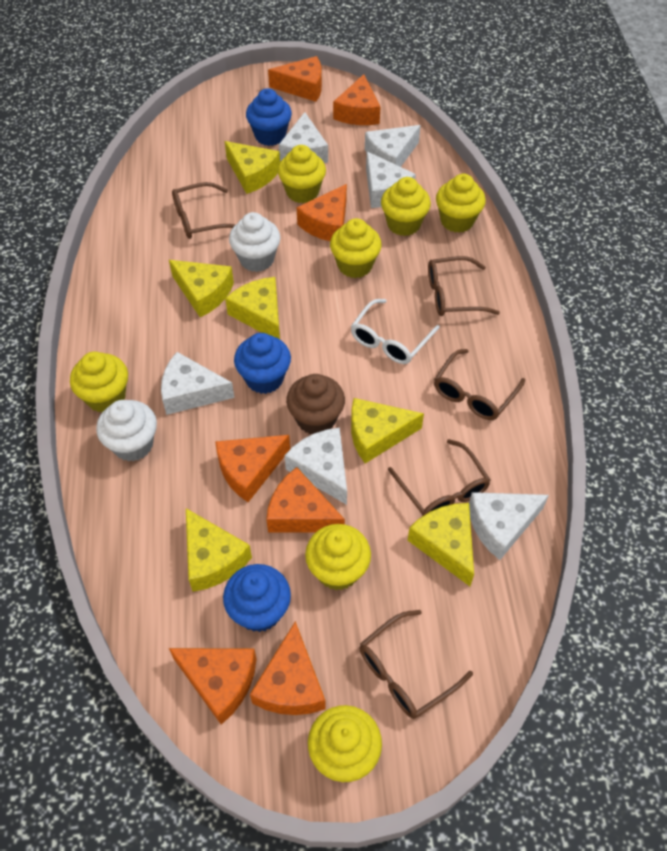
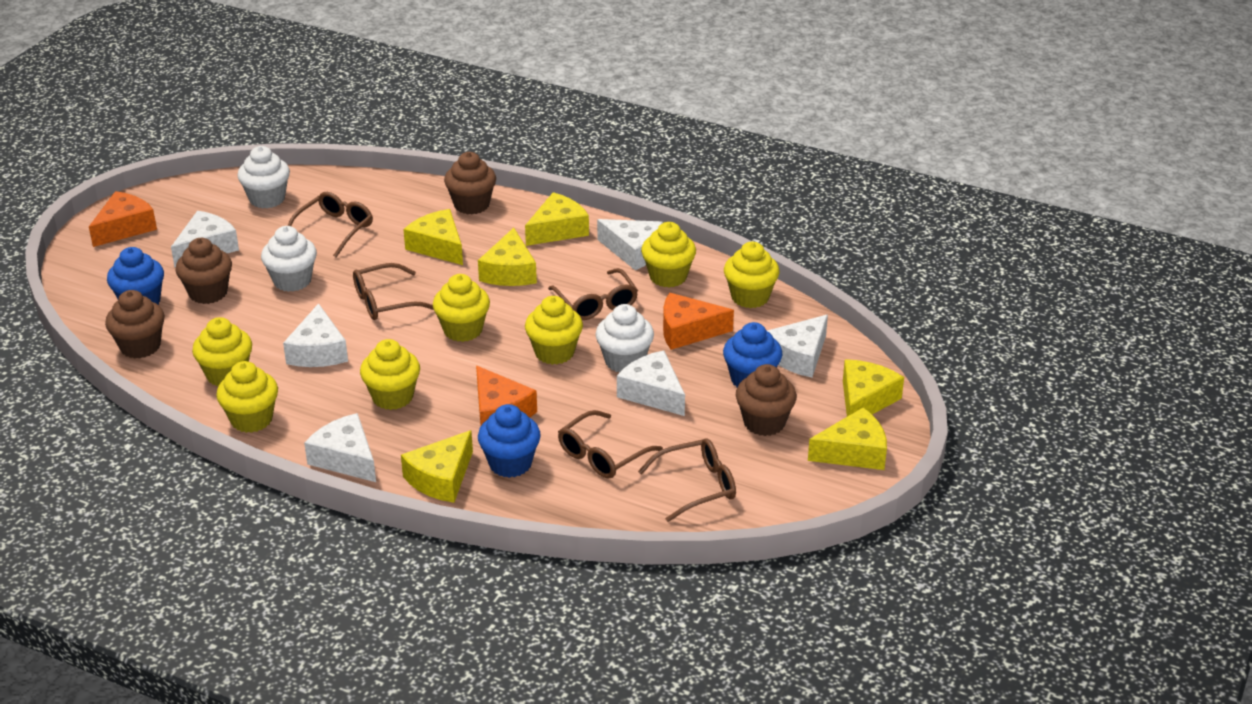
brown cupcake: [286,374,345,434] = 1 -> [105,290,165,359] [175,238,232,304] [444,152,496,214] [736,364,797,436] = 4
orange cheese: [169,648,257,725] [215,435,290,502] [250,621,326,715] [266,467,345,532] [268,56,322,102] [297,184,347,241] [333,74,380,125] = 7 -> [89,191,157,247] [476,366,537,425] [663,293,734,350] = 3
white cupcake: [96,400,157,462] [229,212,281,272] = 2 -> [237,146,290,208] [261,226,317,292] [596,304,654,372] = 3
white glasses: [351,299,440,364] = 1 -> none = 0

